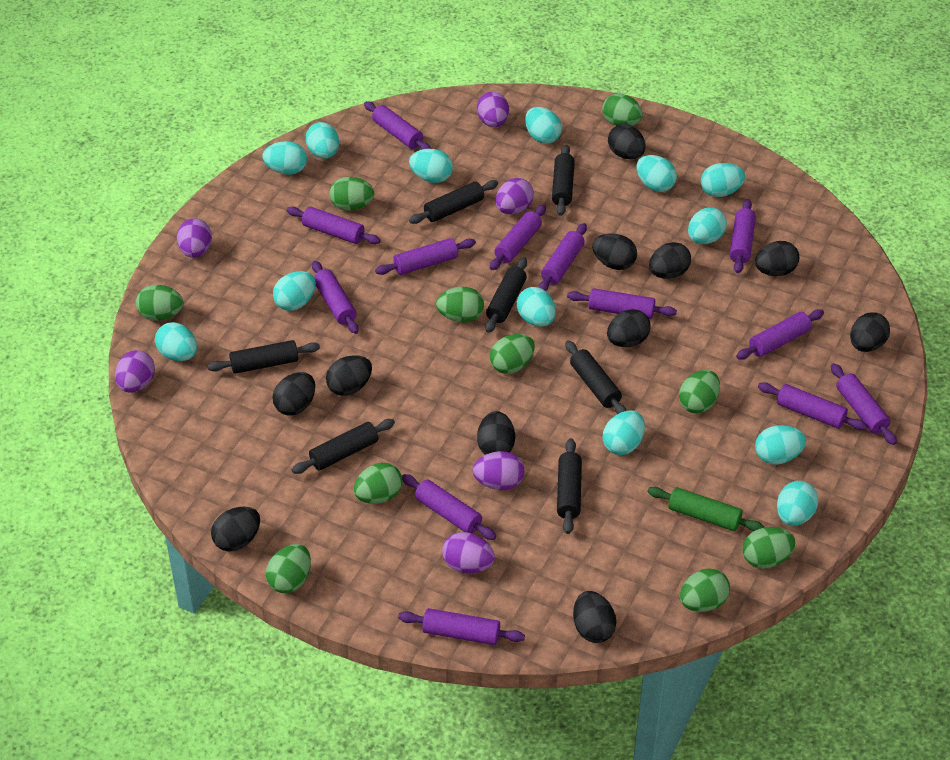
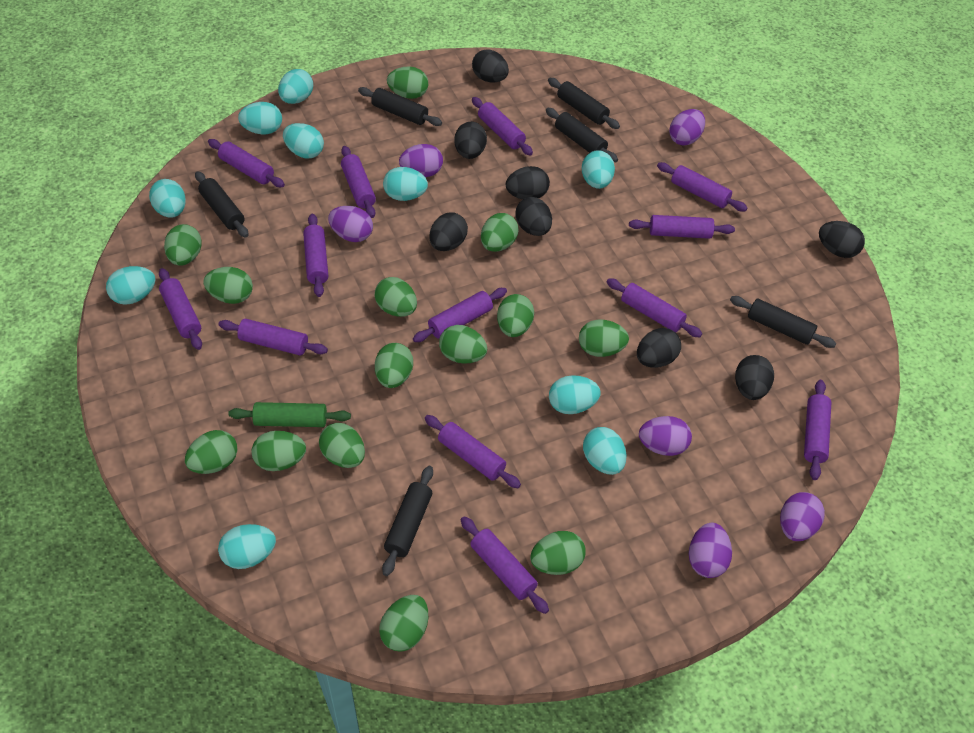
black egg: [211,507,260,552] [272,372,315,416] [326,355,372,396] [477,411,515,455] [573,591,616,643] [592,234,637,270] [607,309,651,347] [608,124,646,159] [649,242,691,279] [755,241,799,276] [850,312,890,352] = 11 -> [429,212,468,251] [454,122,487,159] [472,49,509,82] [506,166,550,200] [515,197,552,236] [637,328,681,368] [735,355,774,400] [819,221,865,258] = 8
black rolling pin: [207,340,320,374] [292,419,395,474] [409,180,498,224] [485,257,527,333] [552,145,575,216] [557,438,582,534] [565,340,627,414] = 7 -> [195,171,248,238] [358,87,442,126] [382,466,433,576] [546,108,618,162] [548,78,620,129] [730,296,836,348] = 6
green egg: [136,285,183,320] [266,544,311,593] [329,177,374,211] [354,463,403,504] [436,287,484,322] [490,334,535,374] [602,93,643,126] [679,370,720,413] [680,568,730,612] [742,527,796,569] = 10 -> [164,224,202,265] [185,430,237,474] [203,267,253,304] [252,431,306,471] [319,423,365,468] [375,277,417,317] [375,343,413,388] [379,595,428,652] [387,67,428,99] [439,325,487,364] [481,213,518,252] [497,294,534,337] [530,531,586,575] [579,320,629,357] = 14
turquoise egg: [155,322,197,361] [262,141,307,175] [273,271,316,311] [306,122,339,159] [409,149,453,183] [517,287,555,327] [525,107,562,144] [603,411,645,455] [636,155,677,192] [688,207,727,244] [701,163,745,197] [755,425,806,464] [777,481,818,526] = 13 -> [106,266,156,305] [149,179,186,218] [218,524,276,569] [238,102,282,134] [278,69,313,104] [283,123,324,158] [383,167,428,201] [549,375,601,414] [581,150,615,189] [583,427,626,475] = 10

